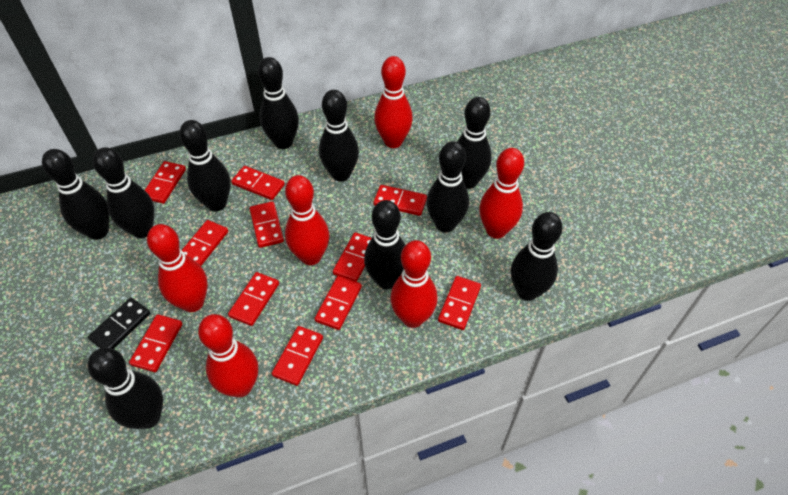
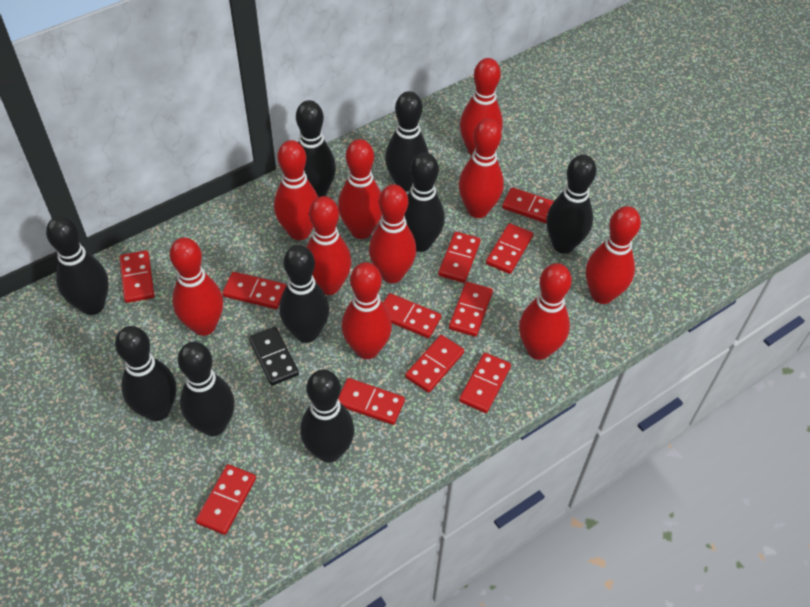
black bowling pin: [42,149,109,240] [88,348,163,429] [93,147,155,238] [179,120,231,211] [258,57,299,149] [319,90,359,182] [364,200,405,289] [427,141,469,233] [457,97,492,189] [511,212,563,301] = 10 -> [46,216,109,315] [115,326,176,421] [178,342,235,436] [279,245,329,343] [296,100,336,197] [300,370,354,463] [385,91,429,192] [405,152,445,252] [546,155,596,254] = 9
red bowling pin: [147,224,208,312] [198,314,258,397] [285,175,329,265] [374,56,413,148] [390,240,438,328] [479,148,524,239] = 6 -> [170,237,223,336] [274,140,318,240] [306,196,352,295] [338,139,382,239] [342,262,392,359] [369,184,416,283] [459,118,504,218] [460,58,503,156] [519,263,572,360] [586,206,641,304] = 10

